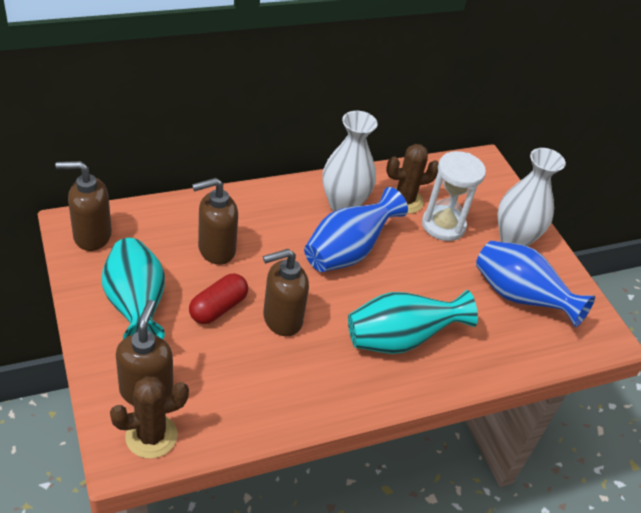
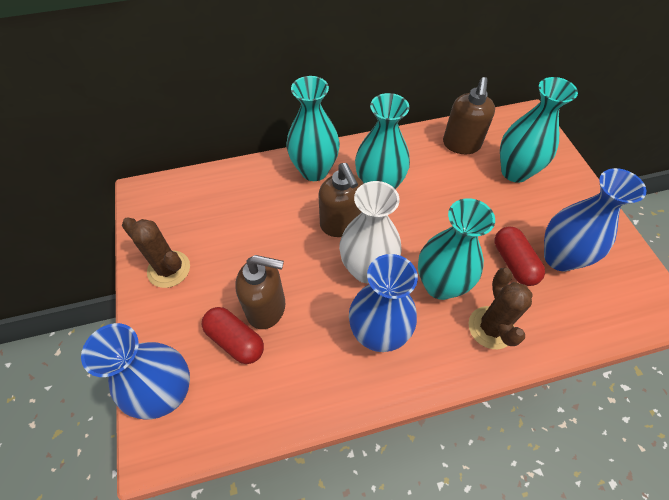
blue vase: [304,187,408,272] [476,241,595,327] = 2 -> [81,323,190,419] [349,254,418,352] [544,168,646,271] = 3
brown soap dispenser: [56,161,112,251] [116,300,173,406] [192,178,238,265] [263,249,309,336] = 4 -> [235,255,285,329] [319,163,364,237] [443,77,495,154] = 3
red capsule: [189,273,248,324] = 1 -> [202,307,264,364] [494,226,545,286] = 2
turquoise vase: [102,238,165,339] [348,290,478,354] = 2 -> [287,76,340,181] [355,93,410,189] [418,198,495,300] [500,77,578,183] = 4
white hourglass: [422,151,486,241] = 1 -> none = 0
white vase: [322,111,378,211] [497,148,566,246] = 2 -> [339,181,401,283] = 1

